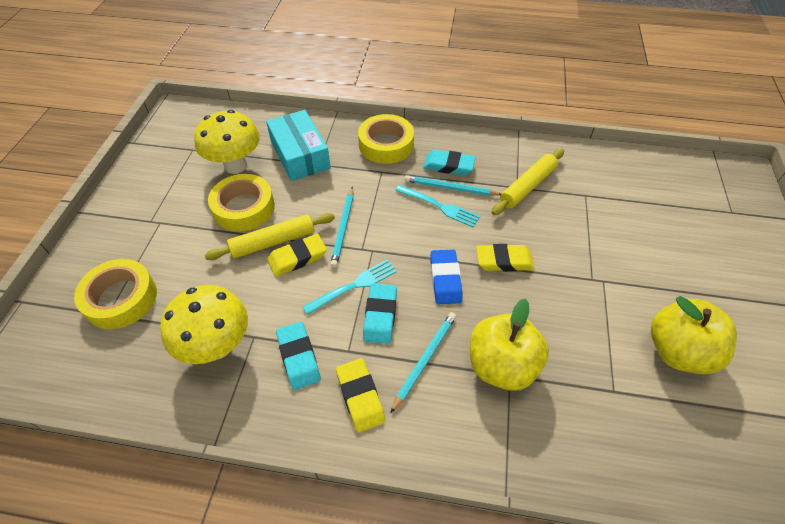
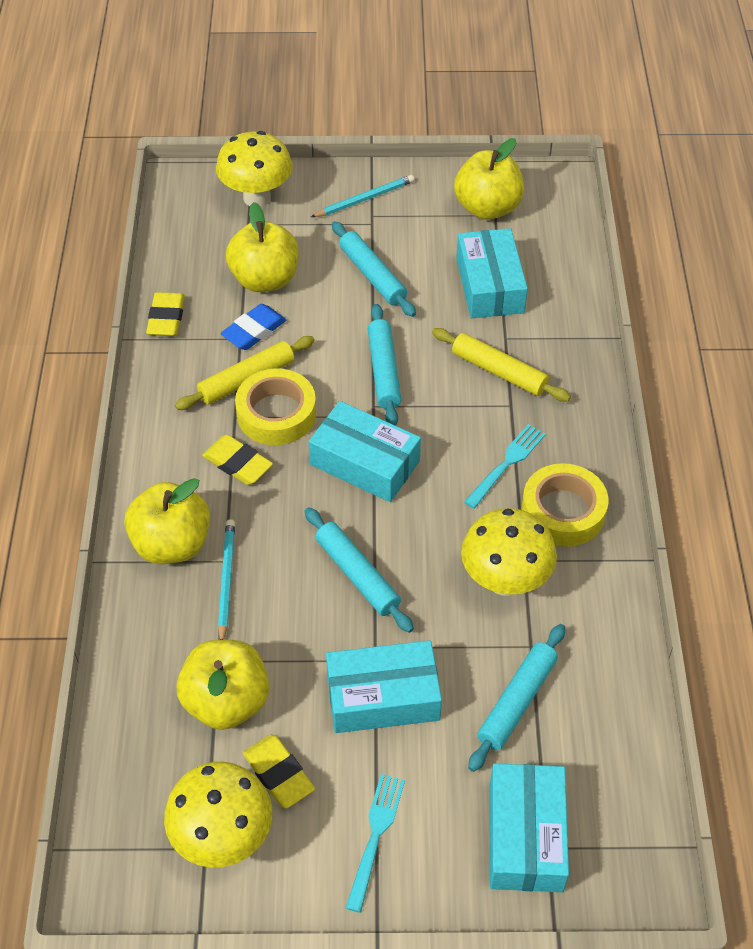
turquoise box: [266,110,331,181] = 1 -> [308,401,421,502] [326,640,442,733] [456,228,528,318] [490,763,569,892] = 4
turquoise eraser: [276,322,321,390] [363,283,397,344] [423,150,476,175] = 3 -> none = 0
turquoise pencil: [330,187,354,268] [390,312,456,413] [405,175,501,196] = 3 -> [218,519,235,640] [311,175,414,217] = 2
turquoise rolling pin: none = 0 -> [305,507,414,633] [332,221,416,317] [368,304,401,426] [468,624,565,772] = 4
yellow apple: [470,298,549,391] [651,296,737,374] = 2 -> [125,478,210,564] [177,640,269,730] [226,202,299,292] [454,138,524,220] = 4
yellow mushroom: [160,285,248,364] [194,110,260,174] = 2 -> [164,762,272,868] [216,131,293,207] [461,508,557,596] = 3
yellow tape: [74,259,157,329] [208,174,275,232] [358,114,414,164] = 3 -> [235,368,316,445] [522,463,608,547] = 2

